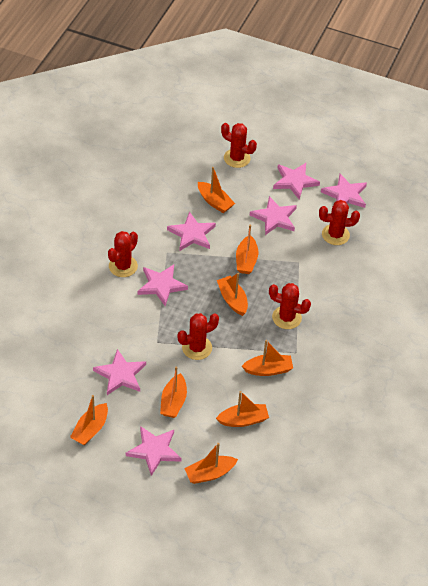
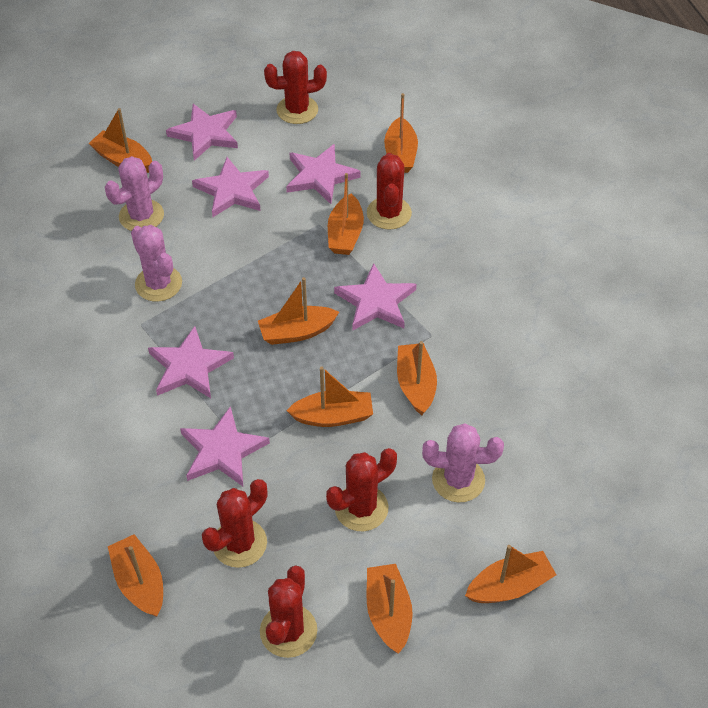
orange boat: [70,395,108,445] [160,367,187,418] [184,443,238,484] [198,167,235,213] [216,391,269,427] [217,273,248,316] [236,225,258,274] [242,340,293,376] = 8 -> [89,108,152,173] [108,534,163,617] [258,277,339,345] [286,367,373,427] [328,173,364,255] [367,564,413,654] [384,93,418,173] [397,341,437,415] [465,545,556,603] = 9
pink cactus: none = 0 -> [105,156,164,231] [131,225,182,302] [422,423,504,502] = 3
pink star: [93,349,146,395] [126,426,182,476] [137,264,188,306] [167,211,216,251] [250,196,297,235] [273,163,320,199] [321,174,367,208] = 7 -> [148,326,234,398] [166,104,238,161] [180,406,270,486] [192,157,269,217] [286,144,361,204] [334,263,417,331] = 6

